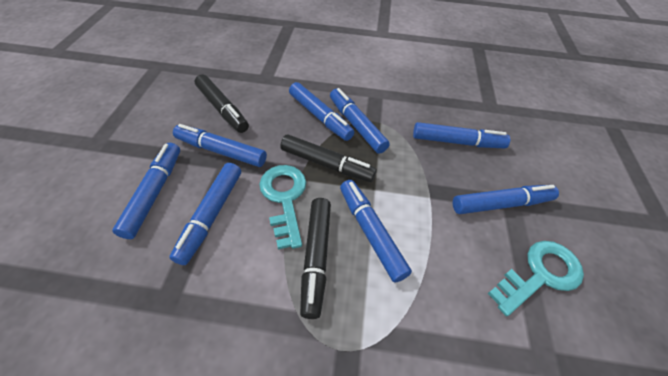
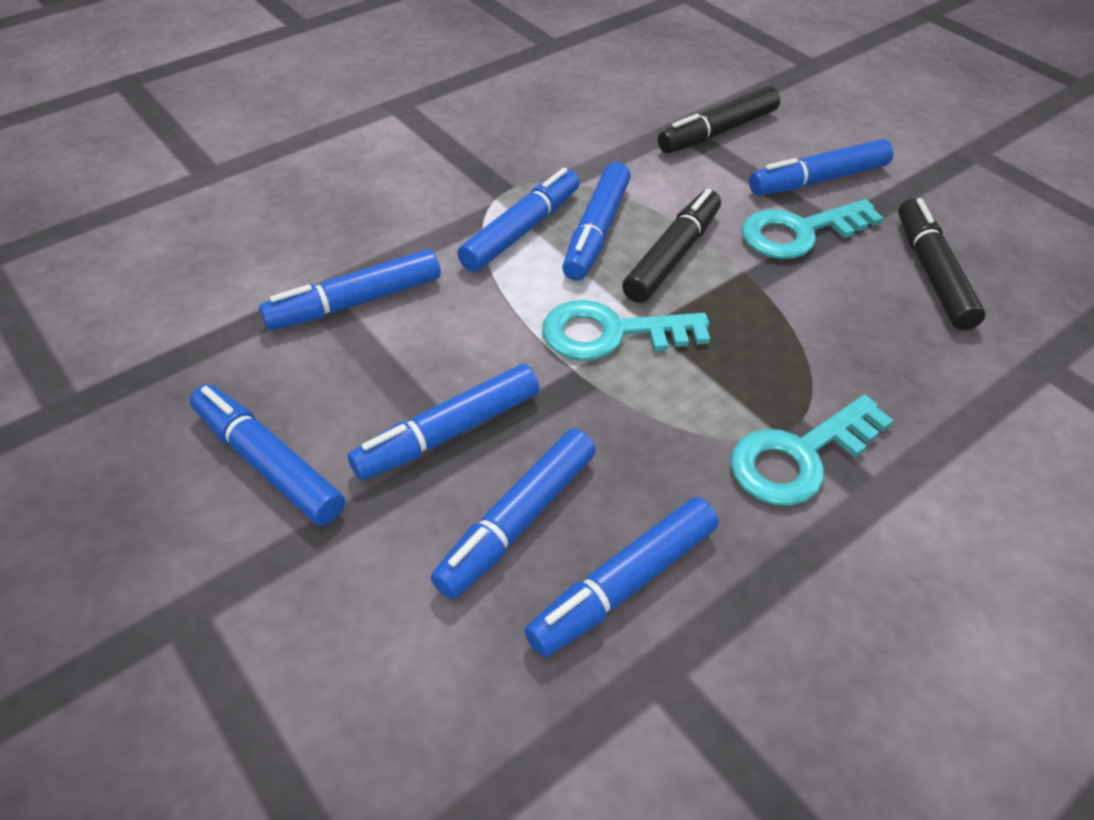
turquoise key: [259,165,306,249] [488,241,584,316] = 2 -> [542,300,710,361] [730,395,894,506] [742,199,883,259] = 3

